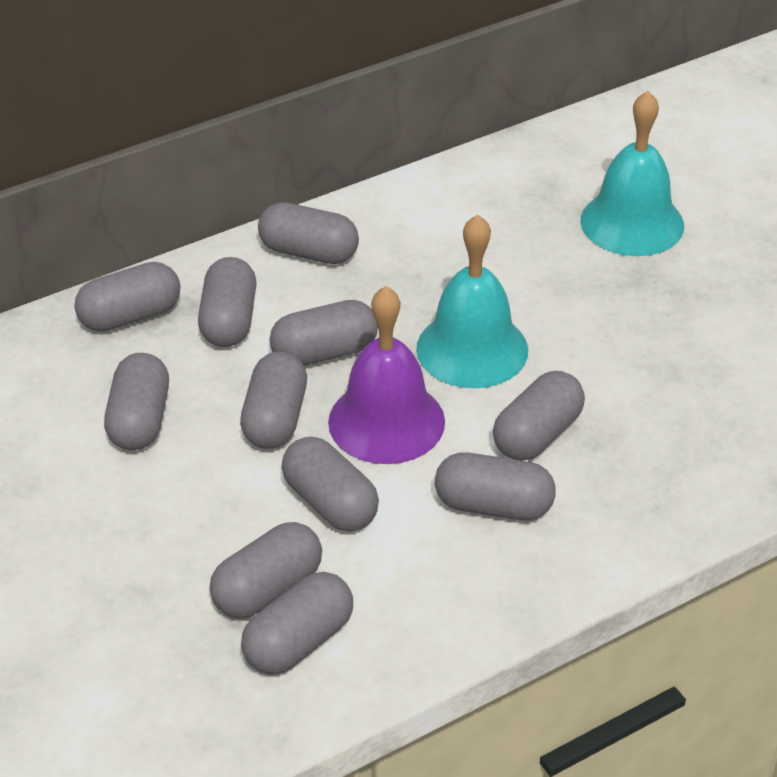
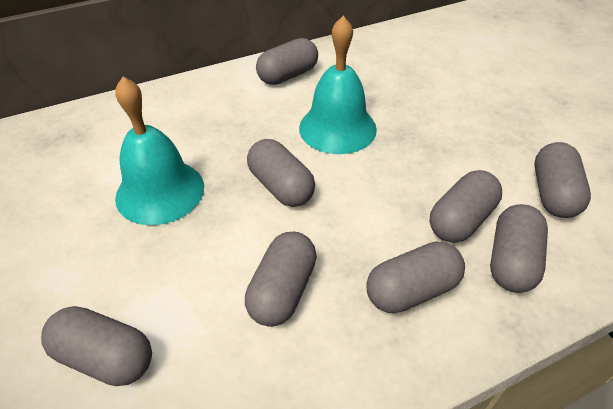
grey capsule: [74,262,180,332] [104,353,169,450] [198,257,257,347] [210,522,322,618] [240,351,307,449] [241,572,353,674] [258,202,359,264] [270,300,378,366] [282,437,379,531] [435,453,556,520] [493,371,585,461] = 11 -> [41,306,152,386] [245,232,317,327] [247,139,315,207] [256,38,318,85] [366,242,465,313] [429,170,502,243] [490,204,548,293] [534,142,591,218] = 8
purple bell: [328,286,445,464] = 1 -> none = 0

